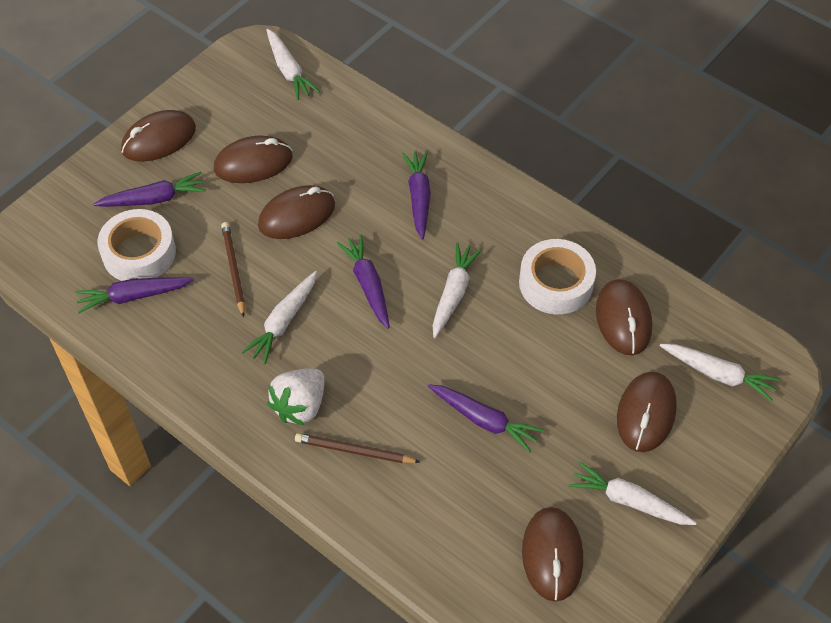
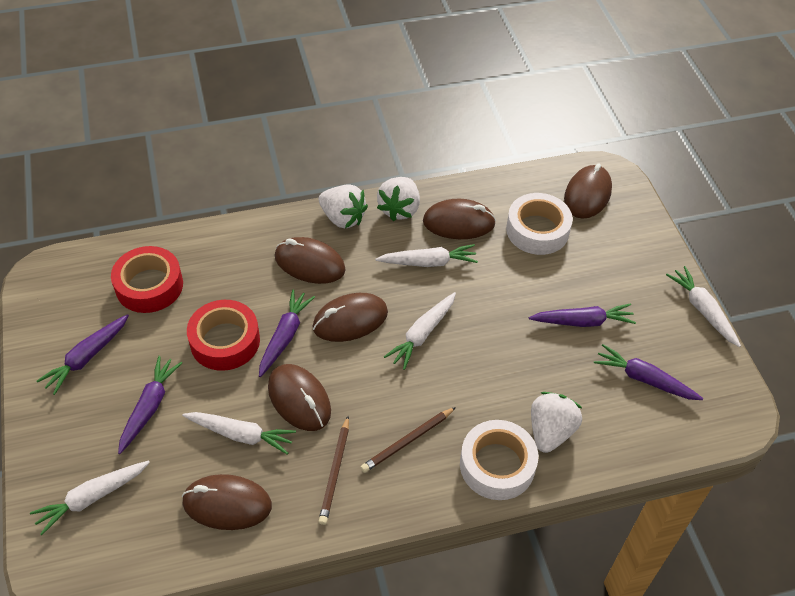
red tape: none = 0 -> [111,246,183,313] [187,300,260,371] = 2
white strawberry: [267,368,324,426] = 1 -> [319,184,368,228] [377,177,420,221] [531,392,582,453] = 3

